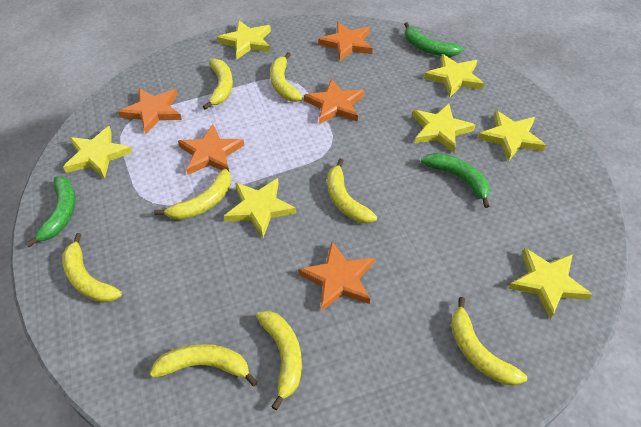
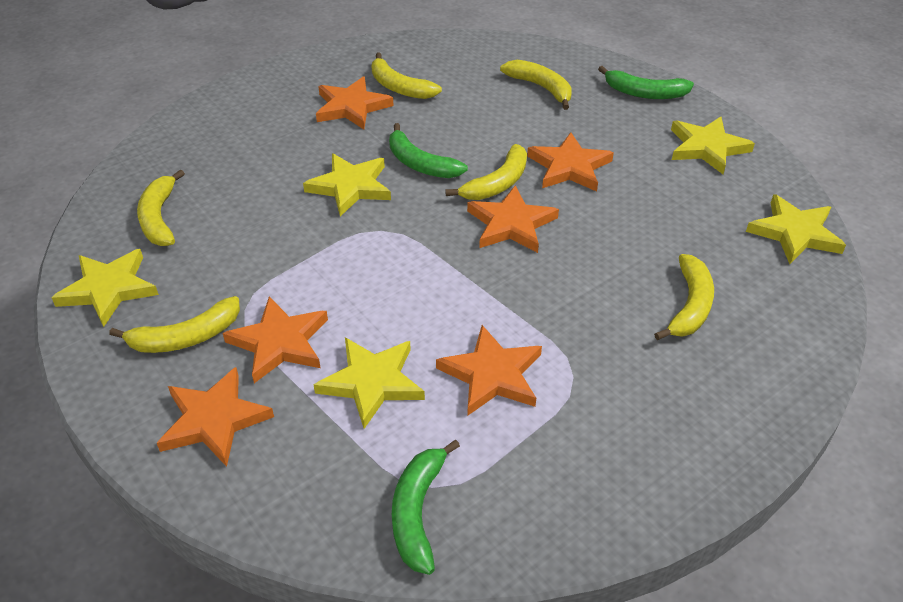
orange star: [118,88,182,134] [178,124,245,175] [299,242,375,311] [304,79,364,124] [318,22,373,61] = 5 -> [157,367,274,467] [223,296,328,383] [316,77,394,129] [436,325,542,416] [467,185,559,253] [527,132,614,192] = 6
yellow banana: [62,233,122,303] [150,344,258,386] [154,169,231,220] [203,58,233,110] [256,311,302,410] [270,52,303,102] [327,158,377,224] [451,297,527,386] = 8 -> [109,296,240,353] [137,169,185,246] [371,53,442,99] [445,144,527,200] [500,60,572,110] [654,254,714,340] = 6
yellow star: [63,126,132,179] [217,20,271,59] [224,178,296,238] [412,103,475,153] [424,54,484,97] [478,110,546,161] [508,248,593,319] = 7 -> [52,249,159,327] [303,153,391,217] [314,337,425,429] [671,117,755,174] [746,194,846,264] = 5

